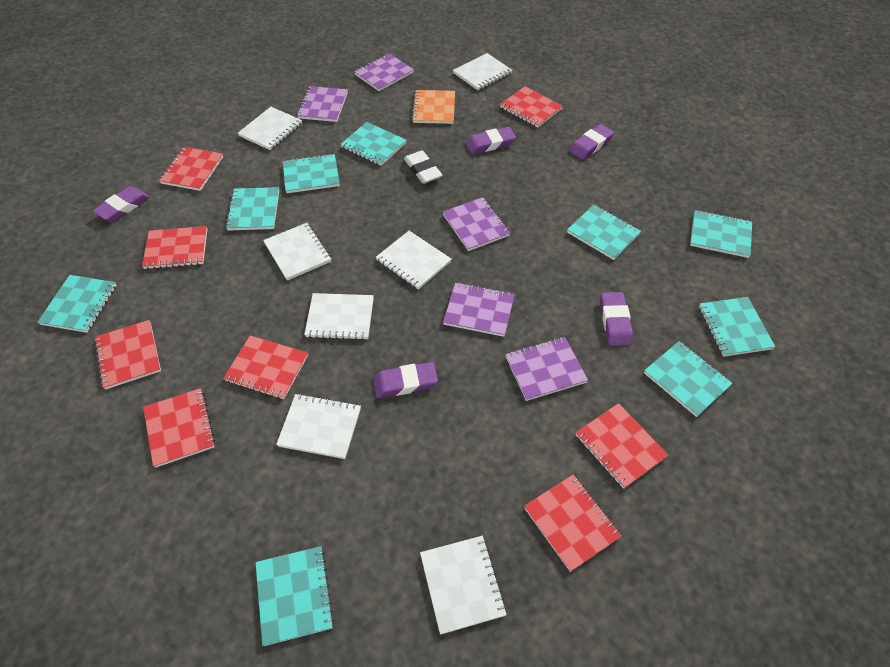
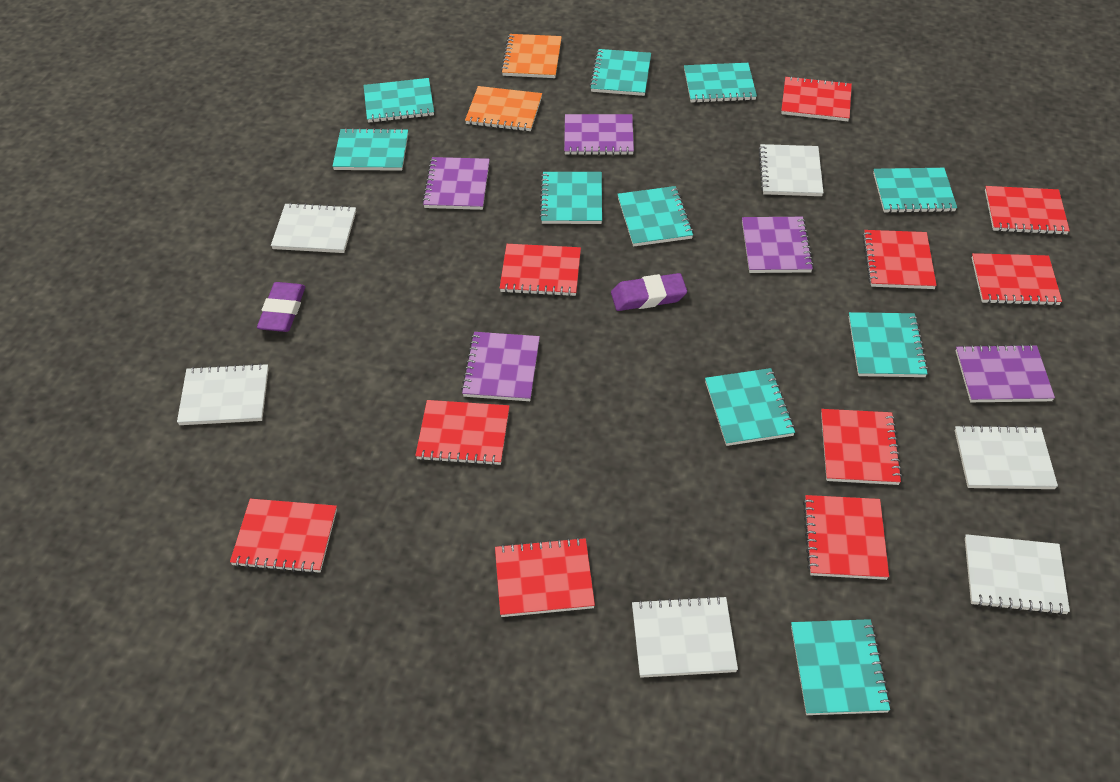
orange notebook: [412,90,455,124] = 1 -> [465,86,542,131] [501,34,562,78] = 2
purple eraser: [93,186,150,222] [373,362,438,398] [466,127,516,154] [569,124,614,160] [600,292,633,346] = 5 -> [257,282,305,332] [611,273,687,311] = 2
red notebook: [94,320,161,390] [142,226,207,269] [143,388,215,468] [159,147,223,191] [223,335,308,399] [500,86,563,127] [524,475,621,572] [576,403,668,489] = 8 -> [230,499,337,574] [415,400,509,466] [495,537,595,617] [499,244,581,297] [781,76,852,121] [803,495,889,580] [821,409,902,485] [862,230,937,289] [972,253,1062,306] [985,186,1070,235] = 10
turquoise notebook: [37,275,117,333] [225,187,279,231] [256,546,334,646] [283,154,340,193] [341,122,407,166] [567,205,641,260] [644,341,733,417] [690,210,752,258] [699,297,775,357] = 9 -> [332,128,408,171] [364,78,434,123] [539,172,602,224] [589,49,651,96] [617,186,694,247] [684,63,757,103] [705,368,795,446] [791,619,891,715] [849,312,928,377] [873,168,957,213] = 10
white eraser: [404,150,442,184] = 1 -> none = 0
white notebook: [238,107,302,150] [263,223,331,281] [276,394,361,459] [304,293,374,340] [376,231,452,290] [420,536,507,634] [453,53,513,90] = 7 -> [177,363,268,425] [271,203,356,253] [632,596,738,678] [758,144,824,196] [955,425,1058,489] [965,534,1070,615] = 6

